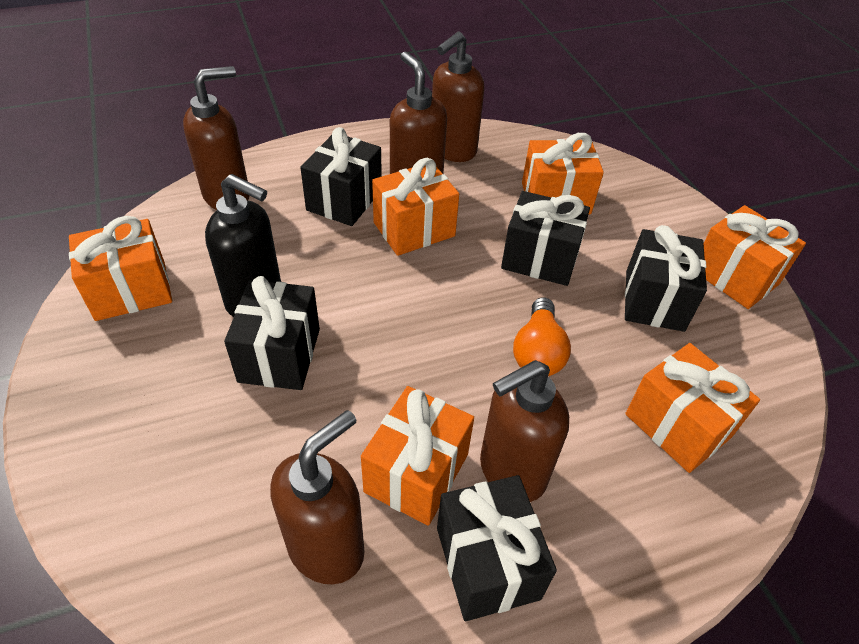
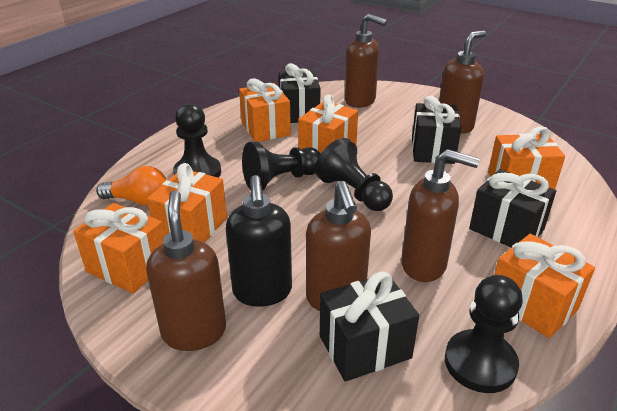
black gift: [224,276,320,390] [300,127,382,226] [437,475,557,621] [501,191,590,286] [625,225,707,332] = 5 -> [279,63,320,123] [320,272,419,382] [412,96,461,164] [469,169,556,248] = 4
black pawn: none = 0 -> [173,103,221,178] [242,142,321,190] [315,138,393,211] [445,275,523,393] = 4

